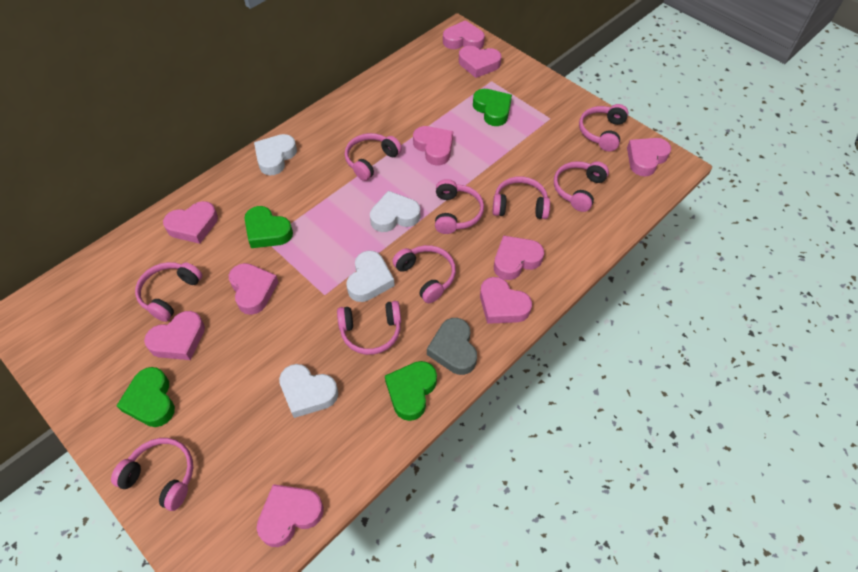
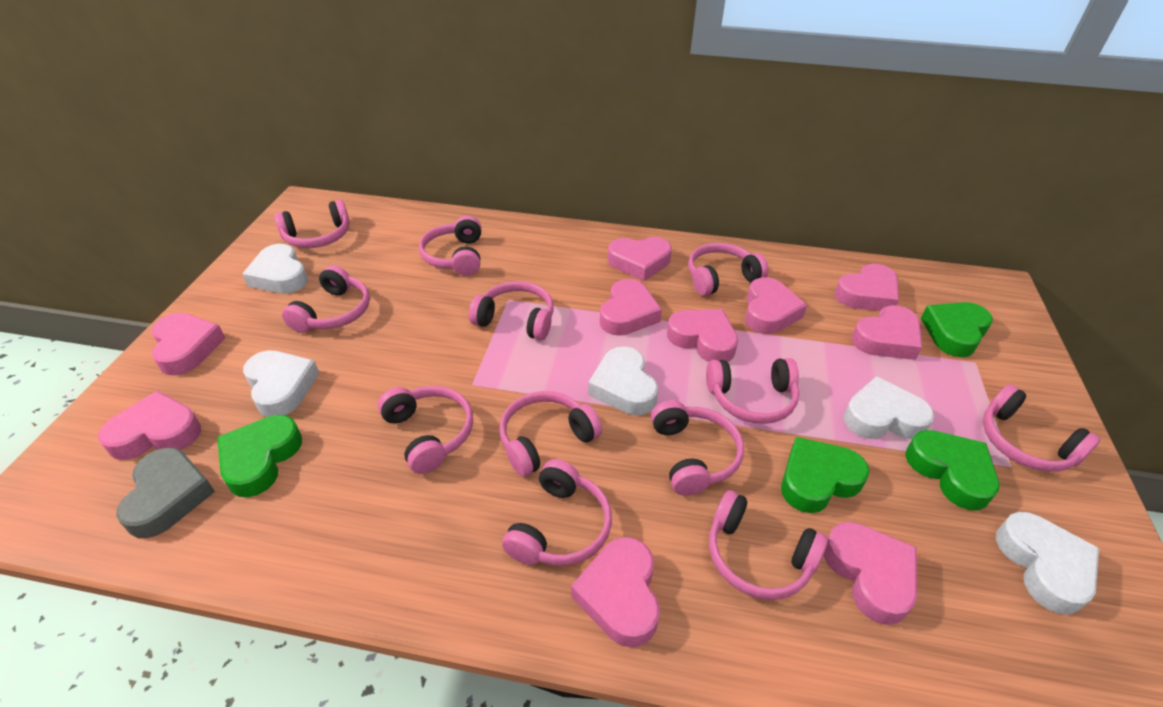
pink headphones: [111,438,193,511] [135,262,202,322] [337,301,401,355] [345,133,402,181] [392,245,456,303] [435,179,484,234] [493,176,550,219] [554,161,609,212] [579,104,628,151] = 9 -> [274,200,350,248] [282,265,370,333] [378,386,473,474] [419,216,481,276] [469,281,554,340] [499,391,602,477] [502,459,612,566] [651,400,744,496] [688,243,768,296] [706,358,799,424] [709,490,828,600] [983,384,1101,472] = 12
white heart: [254,134,297,175] [279,364,338,418] [346,251,395,302] [370,191,420,232] = 4 -> [242,244,308,294] [243,350,319,417] [588,347,658,415] [844,376,934,439] [996,512,1099,614] = 5

